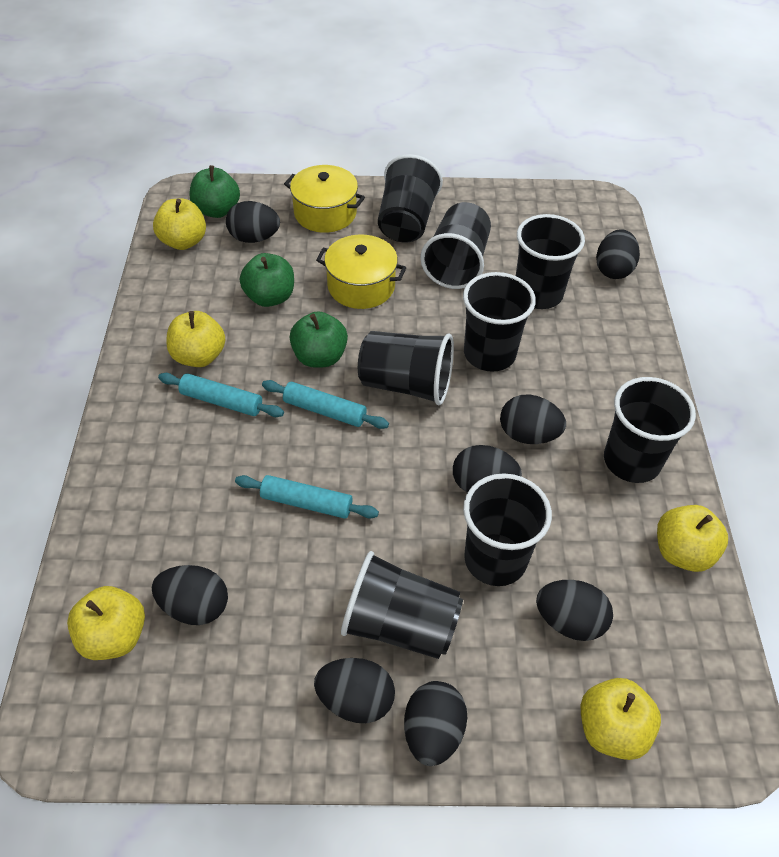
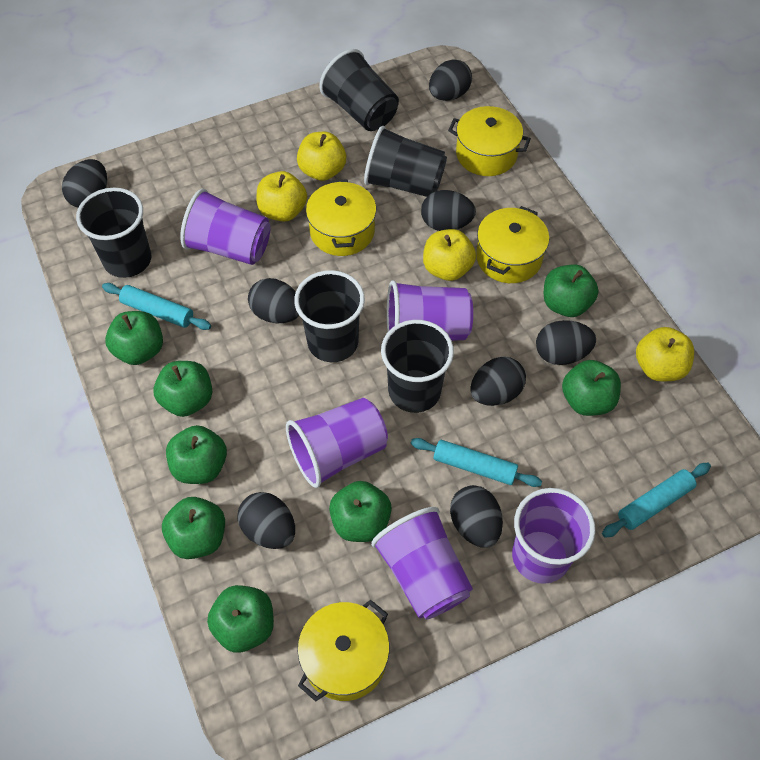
black cup: [341,551,463,659] [358,331,454,405] [378,154,443,242] [420,202,491,289] [463,272,536,372] [463,473,552,586] [516,214,585,309] [604,377,696,483] = 8 -> [76,187,151,278] [294,270,365,362] [319,49,399,131] [364,126,447,197] [381,320,454,413] = 5
green apple: [189,165,240,218] [240,253,294,307] [290,311,348,368] = 3 -> [105,311,163,365] [154,361,212,417] [162,497,225,559] [166,425,227,484] [207,585,274,653] [329,481,392,542] [544,265,598,317] [562,360,621,416] = 8
purple cup: none = 0 -> [180,189,271,265] [286,398,388,488] [371,507,473,620] [387,280,473,341] [512,488,595,584] = 5
yellow apple: [67,586,145,660] [153,198,206,250] [166,311,226,367] [580,678,661,760] [657,505,728,572] = 5 -> [257,171,307,222] [297,132,346,181] [423,229,476,281] [636,327,694,381] = 4
yellow pot: [284,165,365,233] [316,235,406,309] = 2 -> [298,600,390,702] [306,179,376,256] [448,106,531,176] [476,206,549,283] = 4

